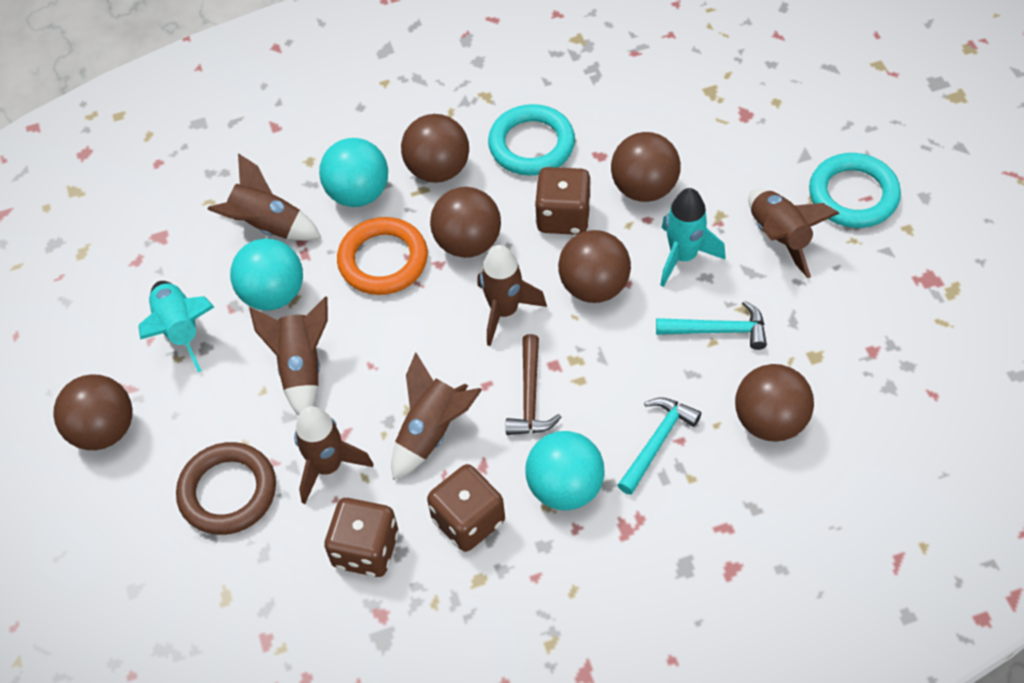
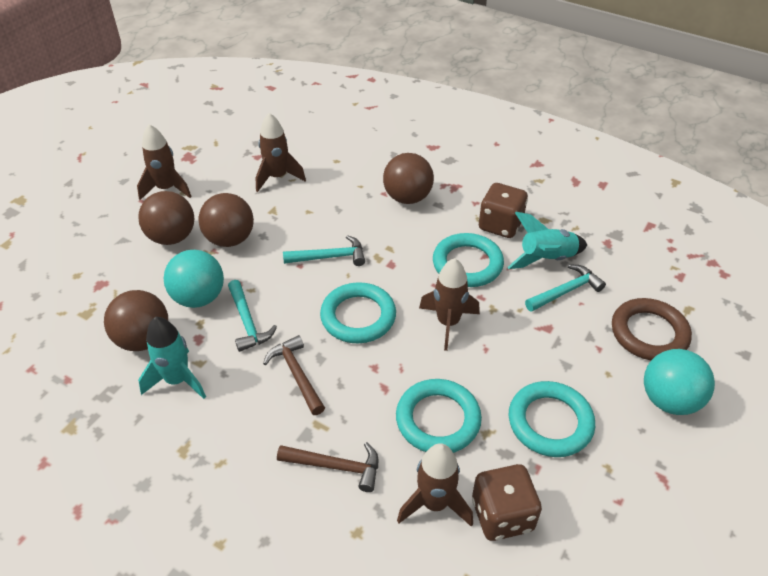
brown ball: [53,374,133,450] [401,114,469,183] [430,187,501,258] [558,230,631,303] [611,132,681,202] [735,364,814,442] = 6 -> [104,290,168,351] [138,191,194,245] [199,193,254,247] [383,153,434,204] = 4
brown dice: [324,498,399,577] [427,464,505,552] [535,167,591,235] = 3 -> [472,464,542,541] [479,183,528,238] = 2
brown hammer: [506,334,561,435] = 1 -> [263,335,325,415] [277,442,378,492] = 2
brown rocket: [207,153,321,241] [249,297,328,415] [294,406,373,504] [391,352,482,480] [477,245,547,346] [748,189,840,278] = 6 -> [137,124,192,200] [256,113,306,192] [397,443,473,527] [419,258,480,351] = 4
orange ring: [337,217,428,295] = 1 -> none = 0
turquoise ball: [230,238,303,310] [319,138,388,207] [525,431,605,510] = 3 -> [164,250,224,308] [644,349,715,415] = 2
turquoise hammer: [618,397,701,495] [656,300,767,350] = 2 -> [228,280,277,352] [283,235,365,266] [525,265,606,312] = 3
turquoise ring: [488,104,575,176] [809,153,901,228] = 2 -> [320,282,396,343] [396,379,482,453] [433,233,504,287] [509,381,595,457] = 4

